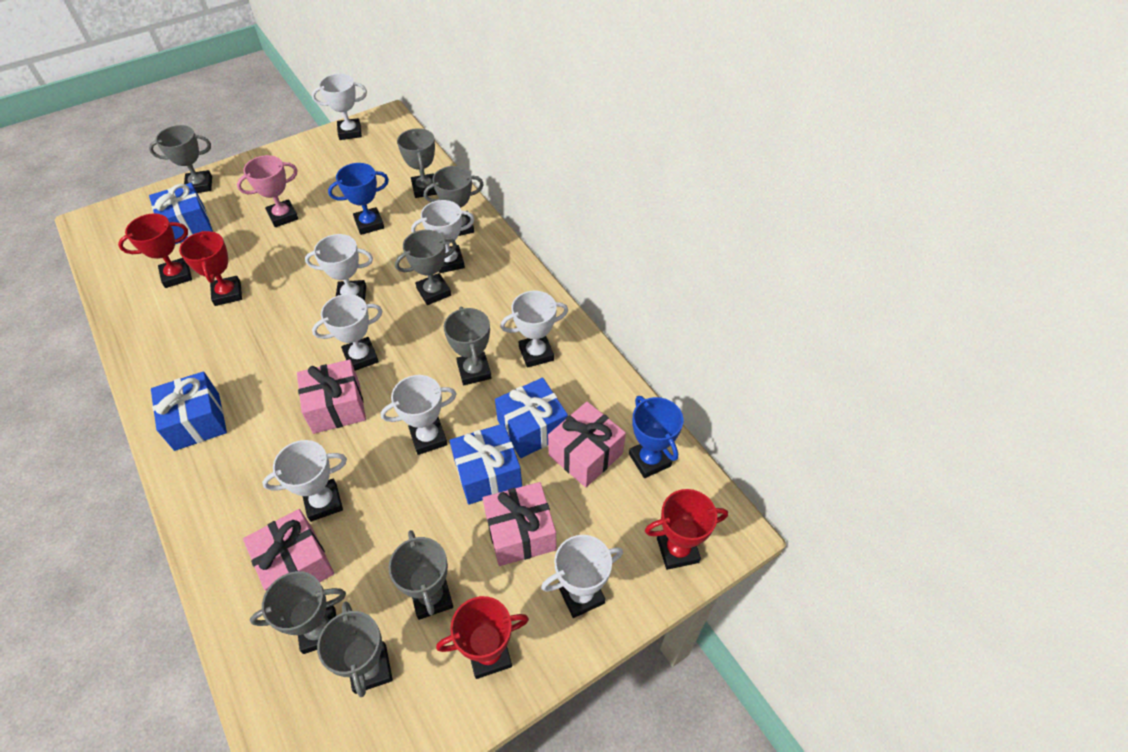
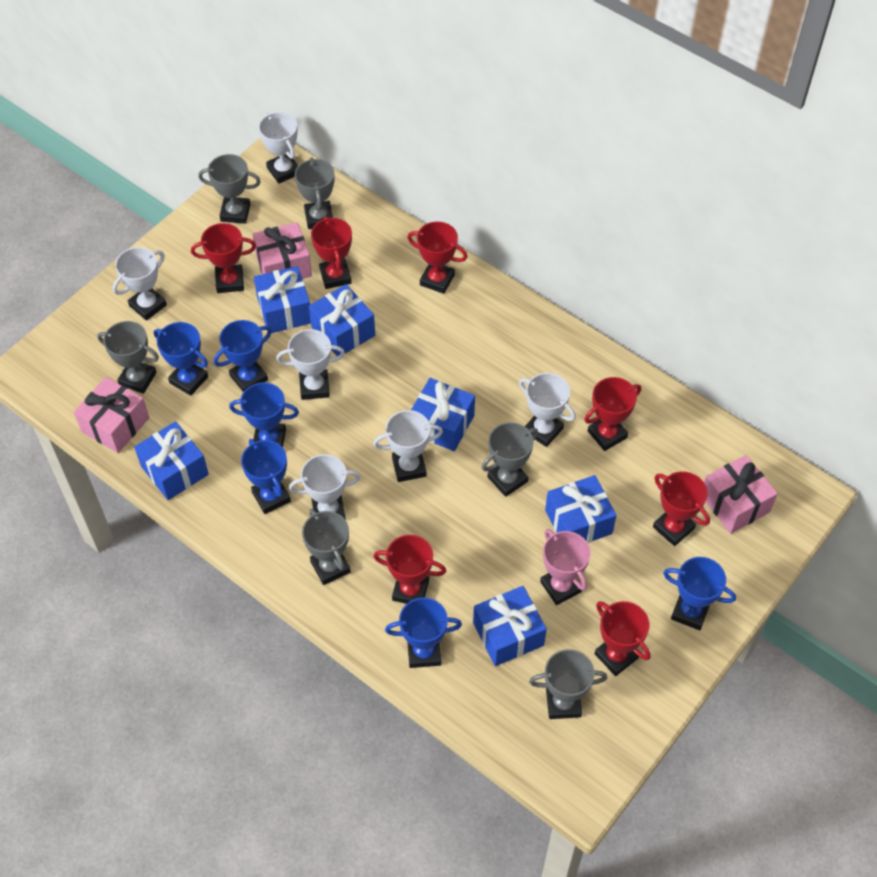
blue gift: [149,183,213,244] [151,371,227,451] [450,423,522,505] [495,378,568,458] = 4 -> [134,421,209,500] [254,266,311,333] [309,284,375,356] [411,378,475,451] [473,586,547,666] [545,475,617,543] = 6
blue trophy: [328,163,389,235] [629,396,683,478] = 2 -> [154,322,208,396] [214,320,272,392] [229,383,299,447] [241,439,291,514] [385,598,462,668] [663,557,736,630] = 6
grey trophy: [149,125,212,193] [250,571,346,654] [317,602,393,697] [388,530,453,620] [395,230,457,305] [397,128,437,198] [424,166,484,236] [444,306,492,385] = 8 -> [97,321,159,394] [198,154,261,224] [295,157,335,229] [302,509,351,585] [482,422,538,497] [529,649,607,719] = 6
pink gift: [243,509,334,591] [297,360,366,434] [483,482,556,566] [548,402,626,487] = 4 -> [74,377,149,453] [252,222,312,279] [704,455,778,534] = 3
red trophy: [118,213,192,288] [179,231,242,306] [436,596,529,679] [645,489,728,570] = 4 -> [191,223,256,293] [311,216,352,289] [373,535,446,604] [407,221,467,294] [584,377,641,451] [595,601,651,676] [653,471,710,546] = 7
white trophy: [262,440,347,522] [305,234,373,301] [312,74,367,140] [312,294,382,371] [381,375,457,455] [411,200,475,273] [500,291,568,368] [541,535,623,618] = 8 -> [113,247,167,321] [258,112,298,184] [276,329,345,400] [289,454,361,520] [373,410,443,482] [519,373,576,447] = 6

